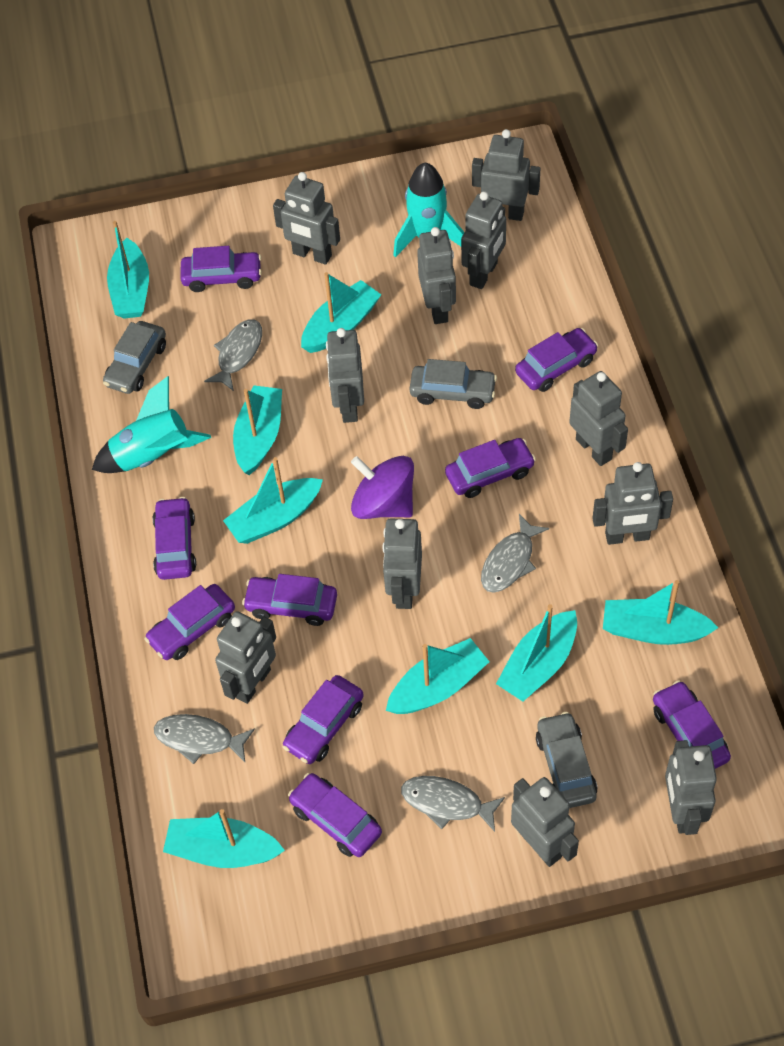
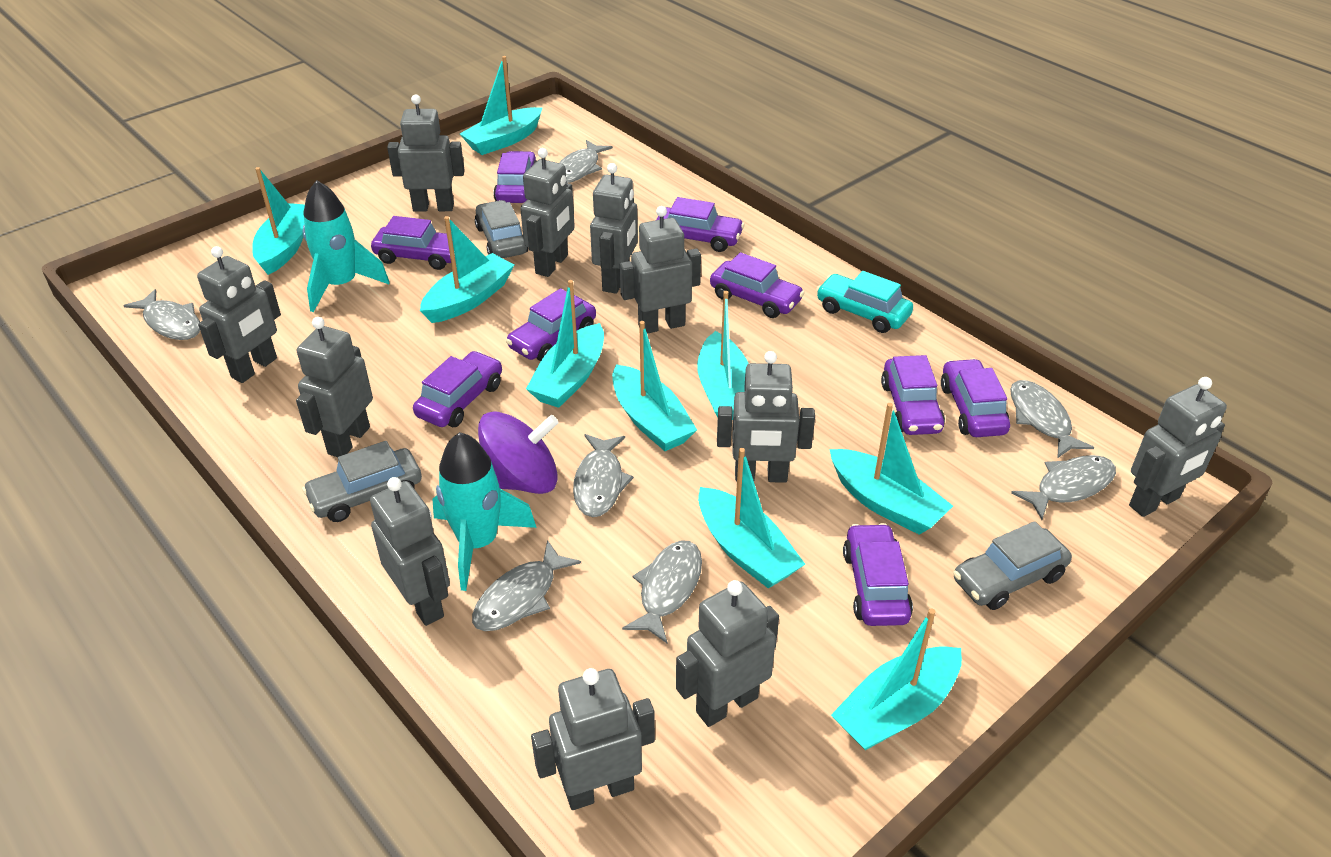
grey fish: [154,714,255,764] [204,319,262,391] [401,776,505,832] [481,514,549,593] = 4 -> [124,289,200,340] [472,540,581,631] [559,140,613,183] [573,434,634,517] [622,540,702,643] [1010,380,1094,458] [1011,455,1116,520] = 7
turquoise boat: [107,221,149,319] [163,809,285,868] [223,457,323,544] [233,385,282,475] [301,272,381,353] [386,638,489,714] [496,604,577,701] [603,580,718,645] = 8 -> [252,167,305,275] [420,216,514,323] [460,56,543,155] [526,280,604,408] [612,321,697,451] [697,291,749,420] [698,448,805,588] [829,403,953,535] [831,608,962,750] = 9
turquoise car: none = 0 -> [816,271,913,333] = 1

